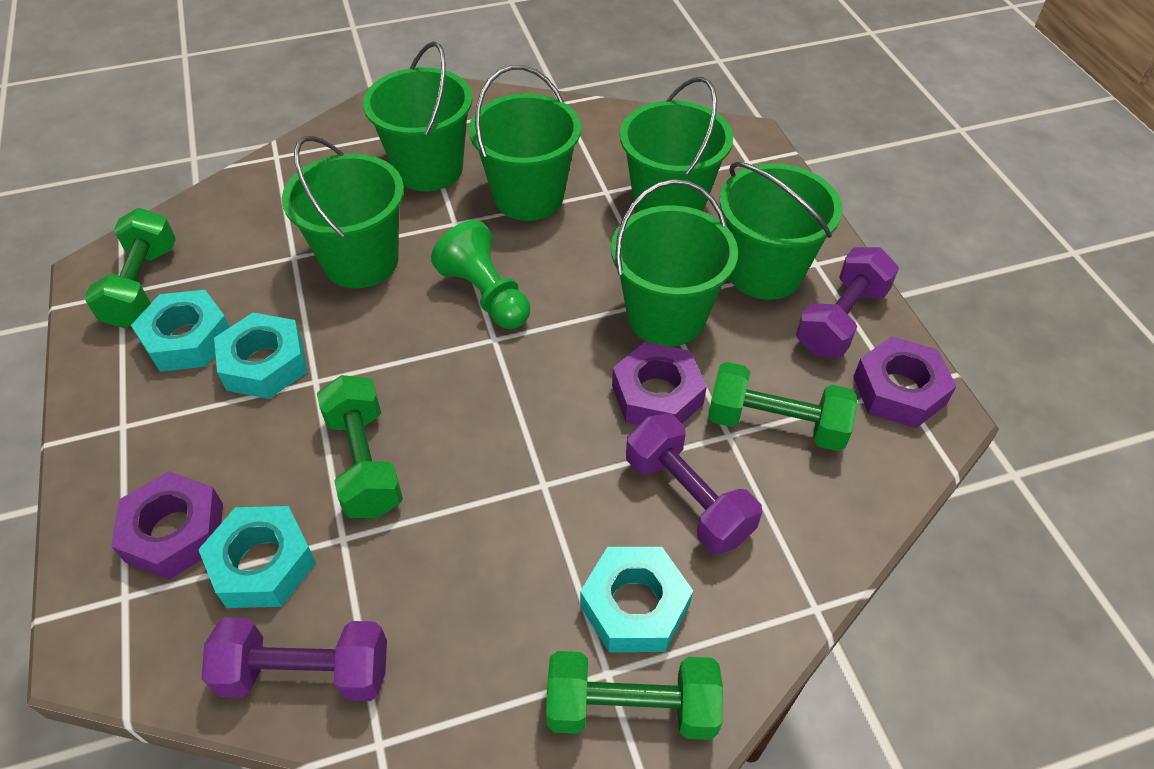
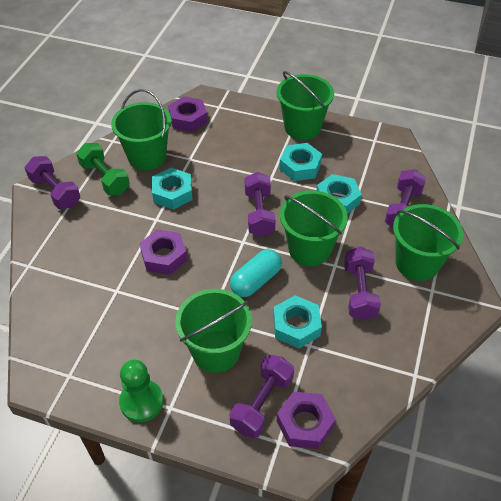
green bucket: [282,136,404,289] [363,41,473,191] [469,65,581,221] [611,179,738,347] [620,77,733,212] [720,162,843,300] = 6 -> [111,89,172,170] [175,289,252,373] [277,71,334,140] [280,190,348,266] [393,204,463,281] = 5
green dumbbell: [84,208,176,328] [317,375,403,518] [546,651,723,740] [708,362,858,451] = 4 -> [76,143,130,195] = 1
purple dumbbell: [202,618,387,701] [626,413,762,555] [796,247,899,357] = 3 -> [25,156,80,209] [229,355,294,438] [245,172,276,237] [344,247,381,321] [385,169,426,228] = 5
turquoise capsule: none = 0 -> [230,249,282,297] = 1

